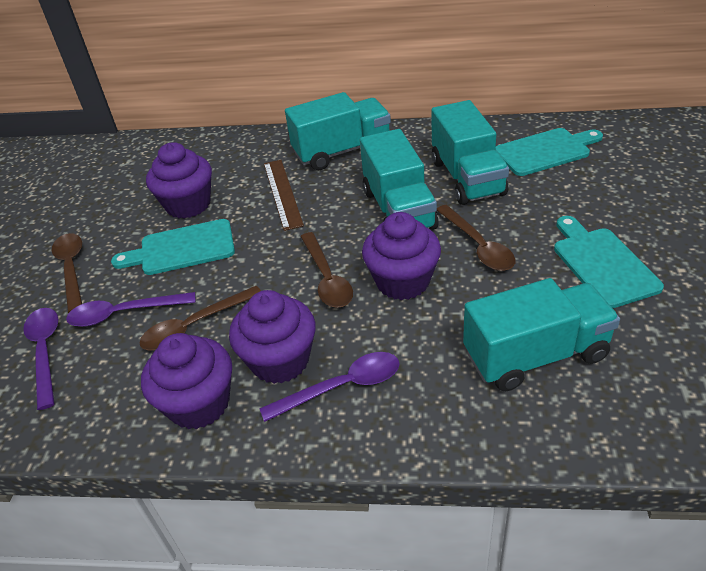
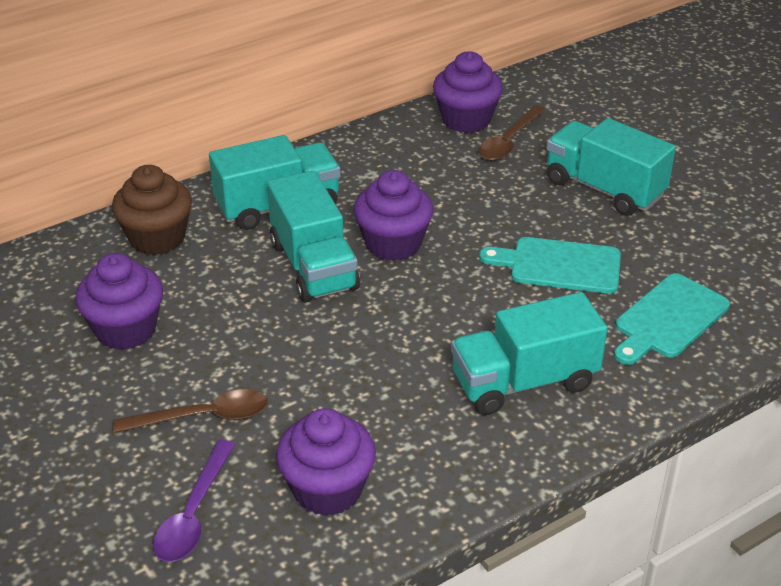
brown cupcake: none = 0 -> [112,165,192,255] = 1
brown ruler: [264,160,304,231] = 1 -> none = 0
brown spoon: [52,233,82,313] [139,286,261,351] [300,232,353,308] [437,205,515,271] = 4 -> [113,389,268,433] [478,105,546,161] = 2
purple spoon: [23,308,58,410] [66,292,196,327] [259,352,400,422] = 3 -> [153,440,235,562] = 1
turquoise cutting board: [111,219,235,275] [495,128,603,176] [554,216,664,308] = 3 -> [479,237,621,294] [614,273,730,365] = 2

